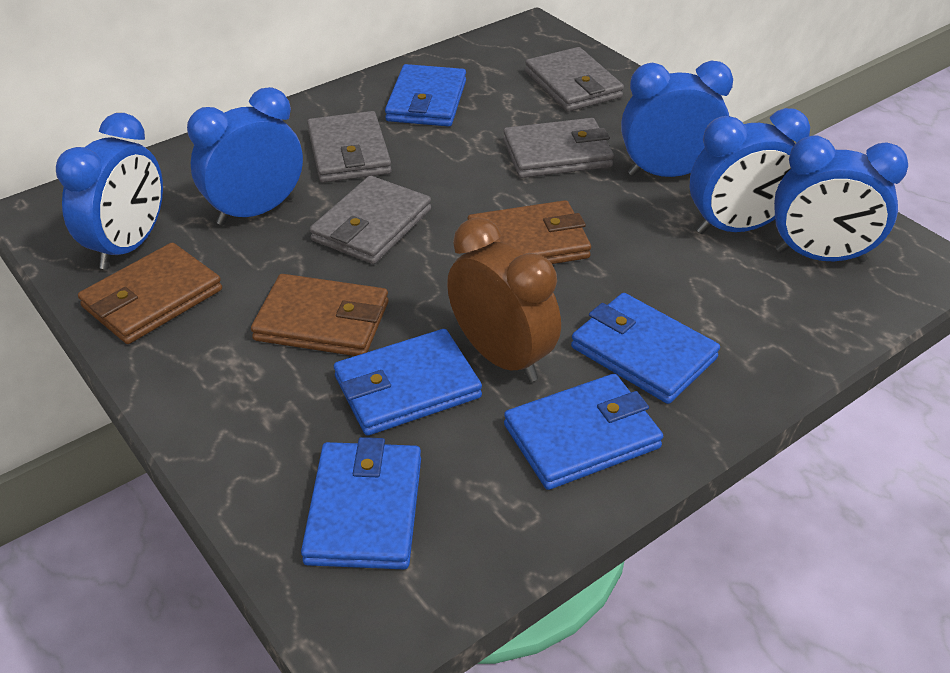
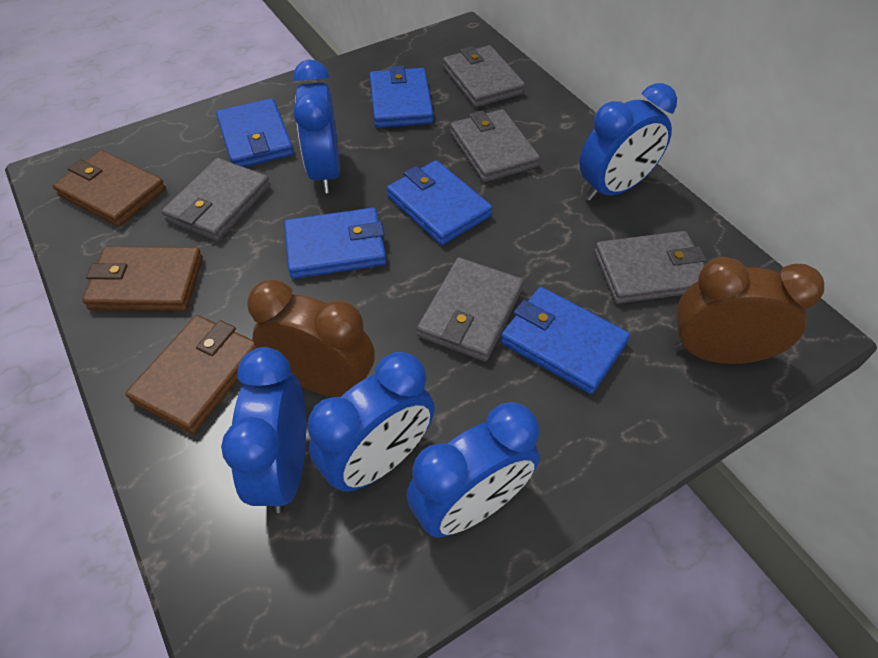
brown clock: [447,217,561,382] = 1 -> [247,280,375,397] [674,257,824,364] = 2
grey wallet: [307,111,392,183] [310,176,431,264] [503,118,614,178] [525,47,624,112] = 4 -> [162,158,270,241] [417,257,524,362] [443,45,525,107] [450,109,540,182] [594,231,707,304] = 5

